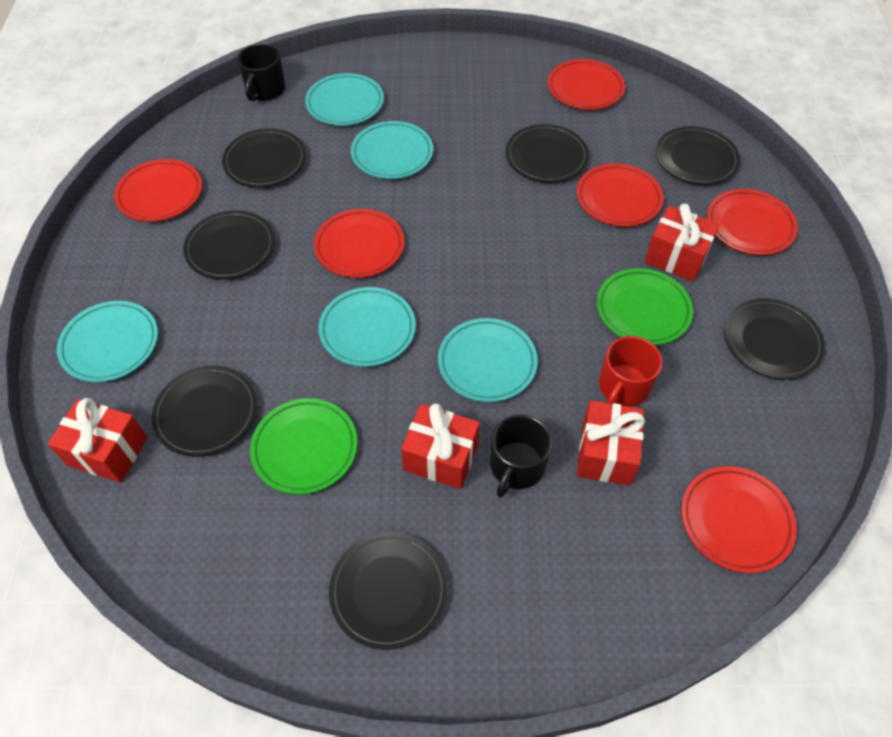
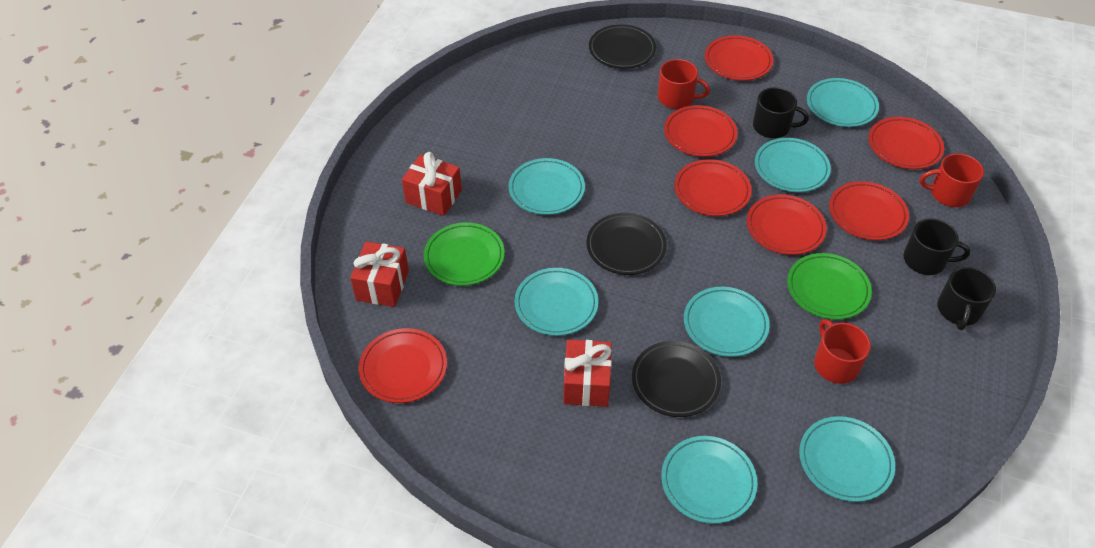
black mug: [237,44,286,101] [490,415,552,498] = 2 -> [753,87,809,138] [903,218,970,275] [937,267,996,330] = 3
black plate: [152,366,257,457] [183,210,275,280] [222,129,306,188] [329,532,448,650] [506,124,589,183] [656,126,740,185] [724,298,825,380] = 7 -> [586,213,667,275] [589,24,656,69] [632,341,721,417] = 3
red gift: [48,398,147,483] [401,403,480,489] [577,400,645,486] [644,203,720,282] = 4 -> [350,242,409,307] [402,152,462,216] [563,340,612,407] = 3
red mug: [599,336,662,407] = 1 -> [658,59,710,109] [814,319,871,384] [920,153,984,207] = 3
red plate: [114,159,202,222] [314,209,404,278] [547,59,625,110] [577,163,664,227] [681,466,797,573] [707,189,798,255] = 6 -> [359,328,447,403] [664,105,737,157] [674,159,751,216] [705,35,773,81] [747,195,827,255] [829,181,909,240] [868,117,944,169] = 7
turquoise plate: [57,301,158,382] [305,73,384,126] [319,287,416,367] [351,121,433,179] [438,318,538,402] = 5 -> [508,158,585,215] [514,268,598,336] [661,436,757,524] [684,287,770,357] [755,138,831,192] [799,416,895,502] [807,78,879,127] = 7

